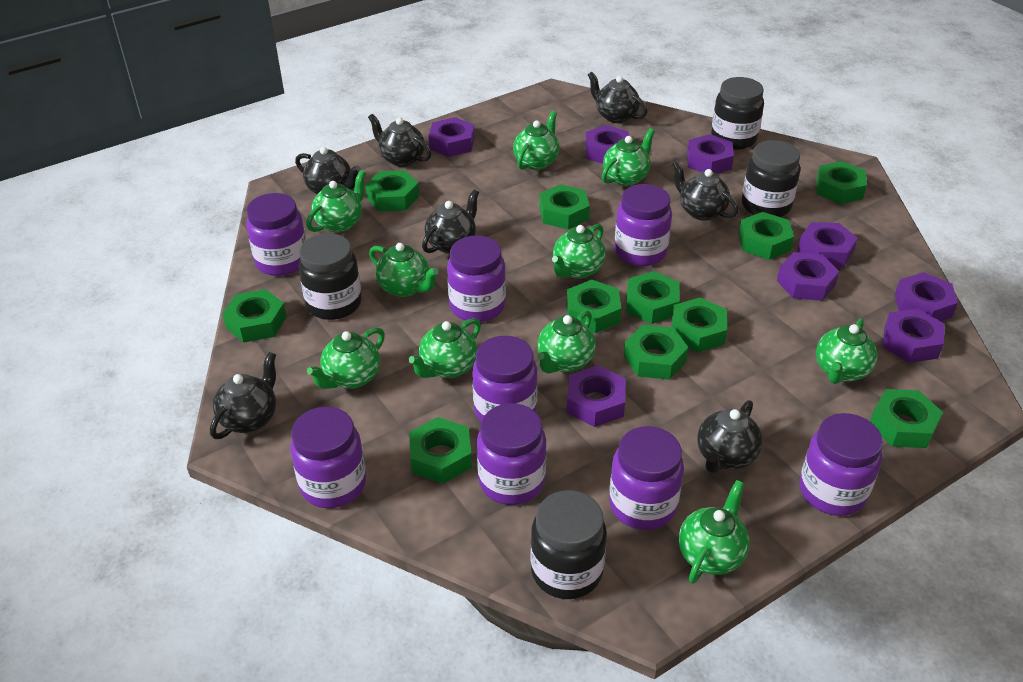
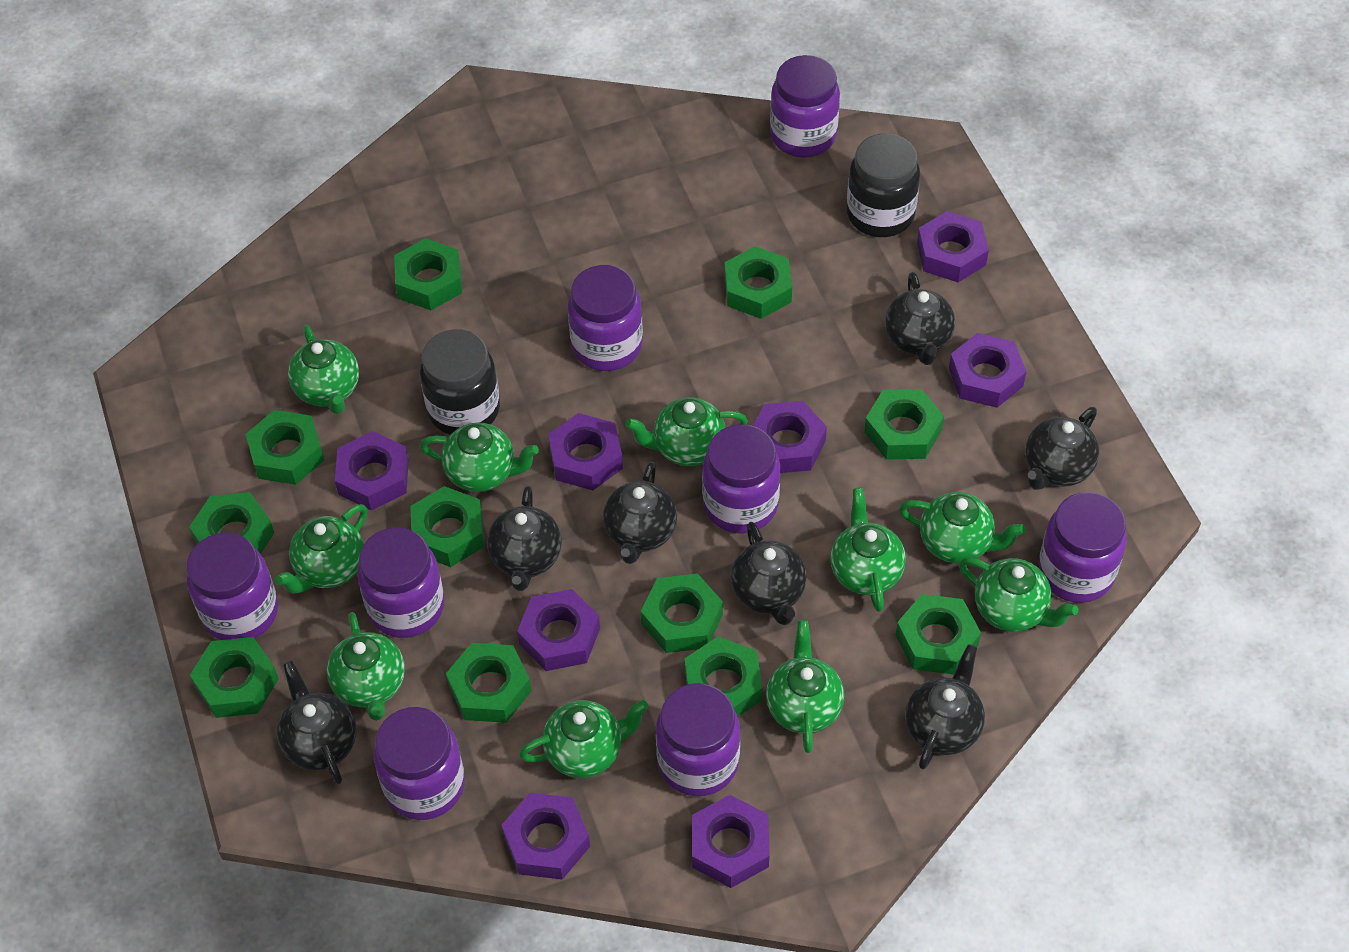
black jar: [298,233,362,320] [530,490,607,599] [711,77,764,150] [742,140,800,217] = 4 -> [420,329,500,435] [847,133,920,237] = 2

